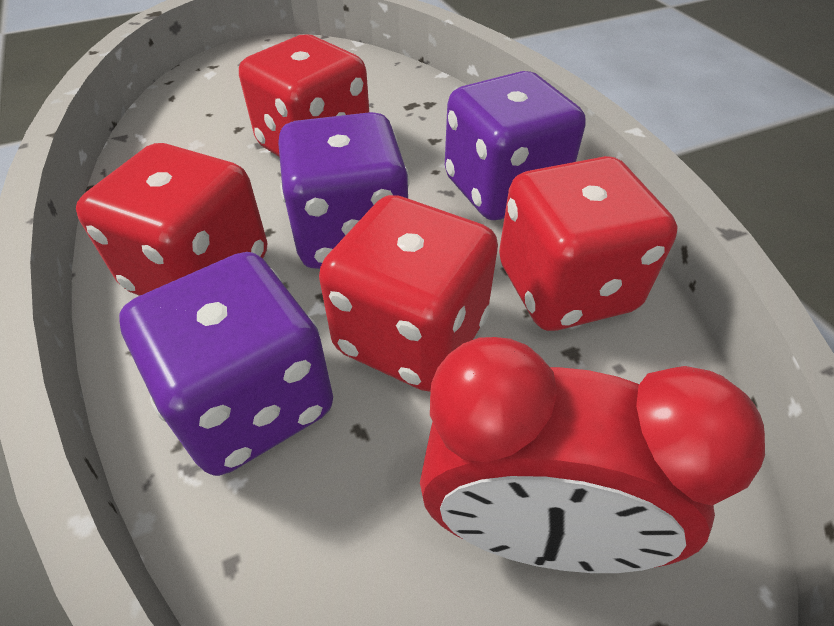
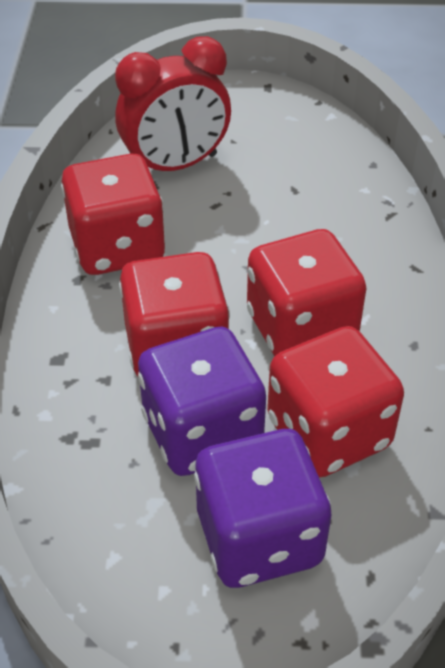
purple dice: [119,252,333,476] [278,112,410,269] [445,71,585,220] = 3 -> [138,327,266,476] [194,429,331,588] = 2

